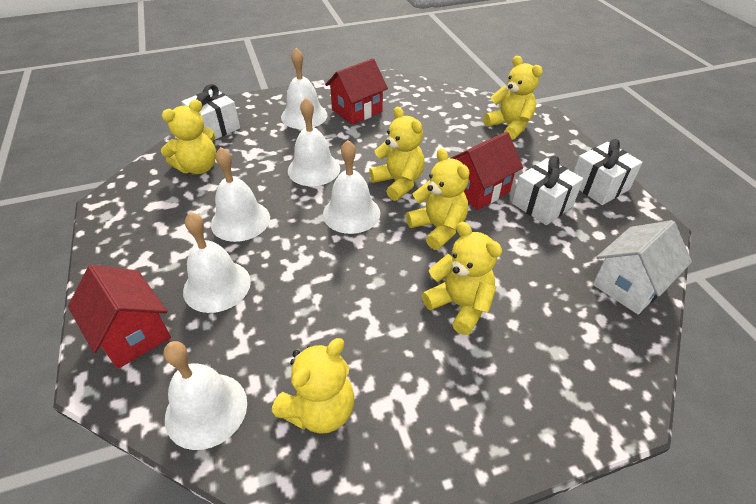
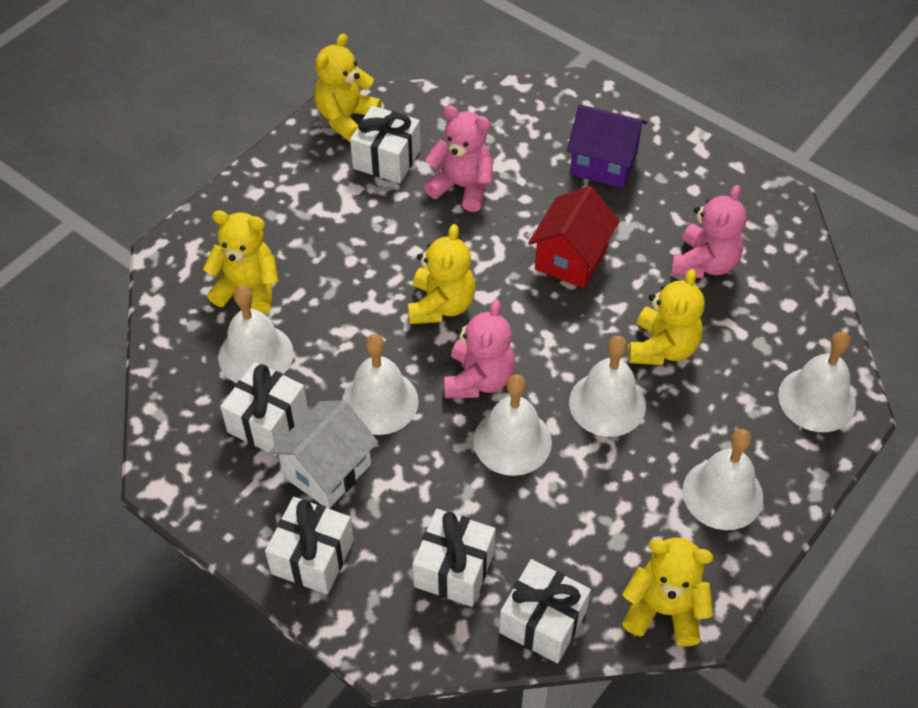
pink teddy bear: none = 0 -> [424,105,493,212] [444,300,515,398] [671,185,747,279] = 3
purple house: none = 0 -> [567,104,647,188] = 1
red house: [68,264,171,369] [325,58,388,125] [451,132,523,210] = 3 -> [528,186,620,288] = 1
white gift: [181,84,240,140] [512,156,583,225] [573,139,643,205] = 3 -> [220,362,308,456] [265,497,354,595] [350,105,421,183] [413,509,496,607] [499,559,591,664] = 5
yellow teddy bear: [161,100,216,174] [272,338,354,434] [369,107,425,201] [406,148,469,250] [422,222,502,335] [483,56,543,140] = 6 -> [203,210,278,314] [314,33,382,142] [408,224,475,324] [622,538,713,647] [629,269,705,365] = 5

